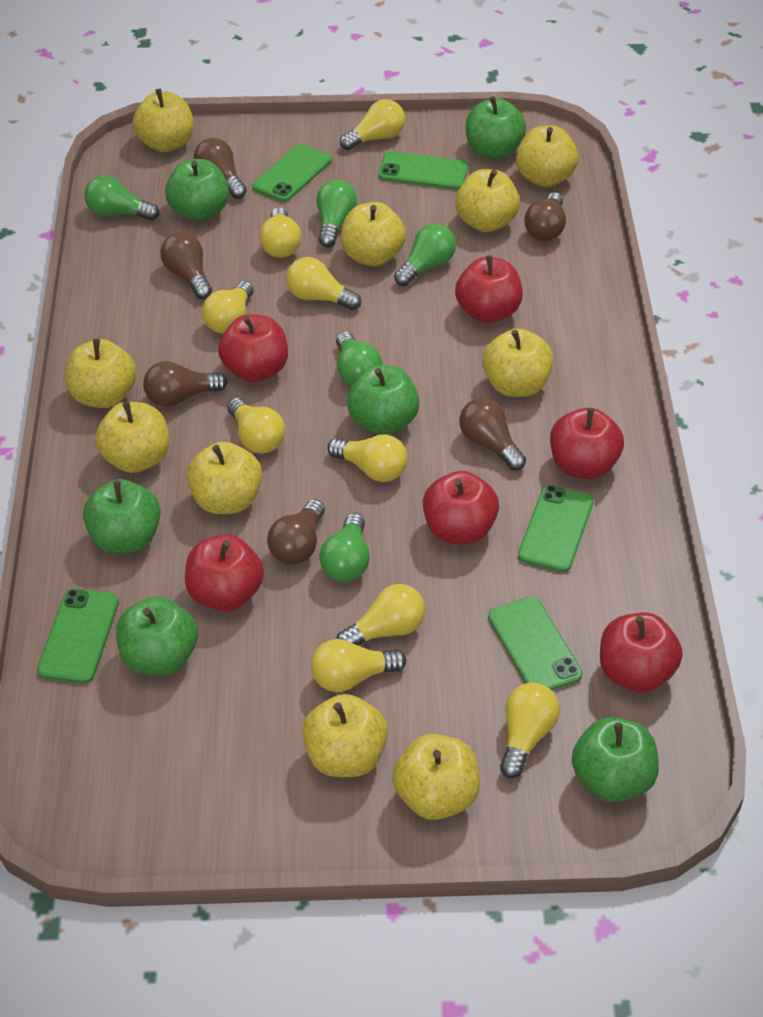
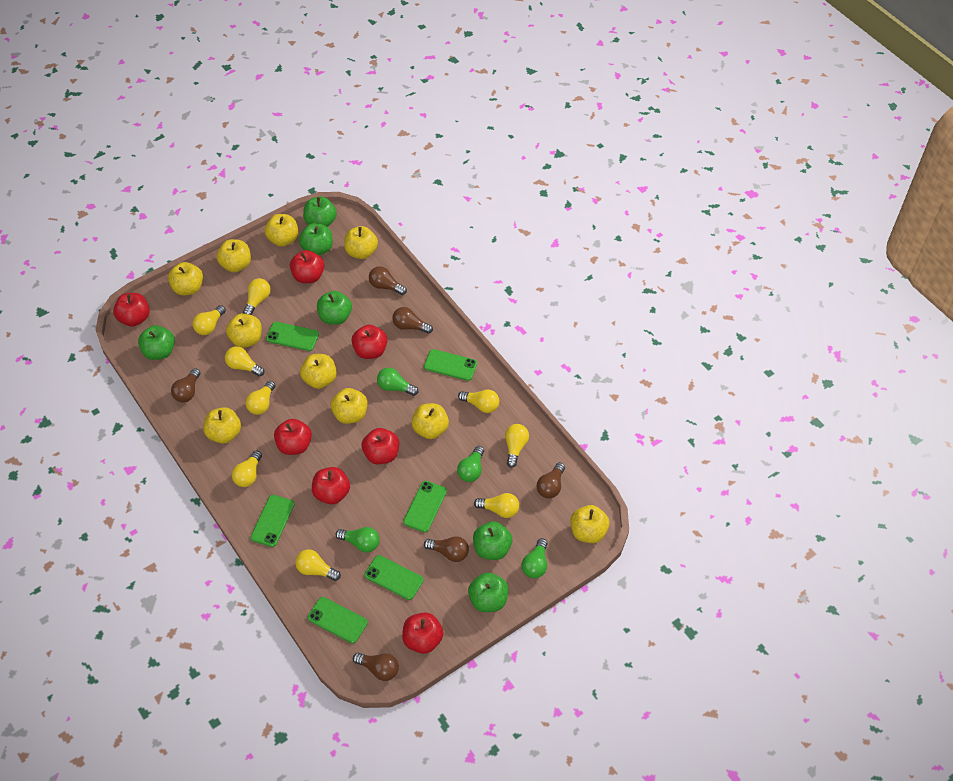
green light bulb: [84,175,159,221] [316,180,357,247] [319,513,370,582] [336,331,382,386] [394,224,456,286] = 5 -> [335,527,380,552] [377,368,418,396] [457,446,484,482] [522,538,548,578] = 4
green phone: [37,588,119,684] [252,144,332,202] [378,151,468,190] [488,596,583,691] [518,485,594,572] = 5 -> [251,495,295,547] [266,322,319,351] [308,597,368,644] [364,555,424,600] [403,481,447,532] [424,349,477,381] = 6
red apple: [185,534,264,611] [218,314,288,382] [423,471,499,545] [455,255,523,323] [550,408,624,479] [600,613,683,692] = 6 -> [113,293,150,327] [274,419,312,455] [290,250,324,283] [312,467,350,504] [352,325,387,359] [362,428,399,464] [402,612,444,654] = 7

